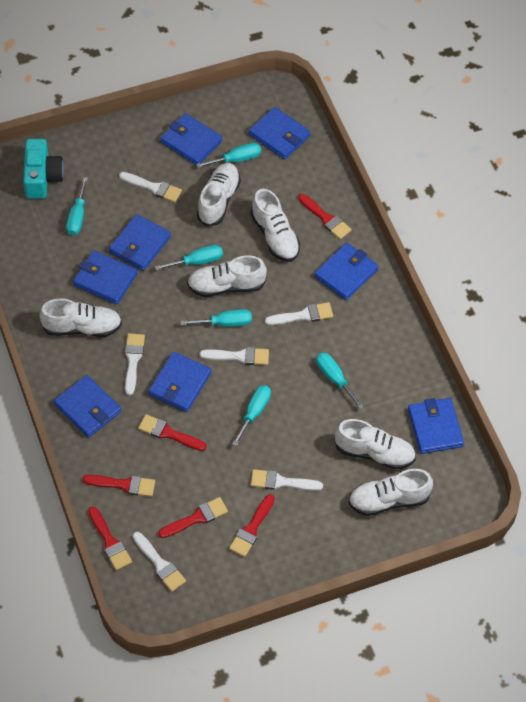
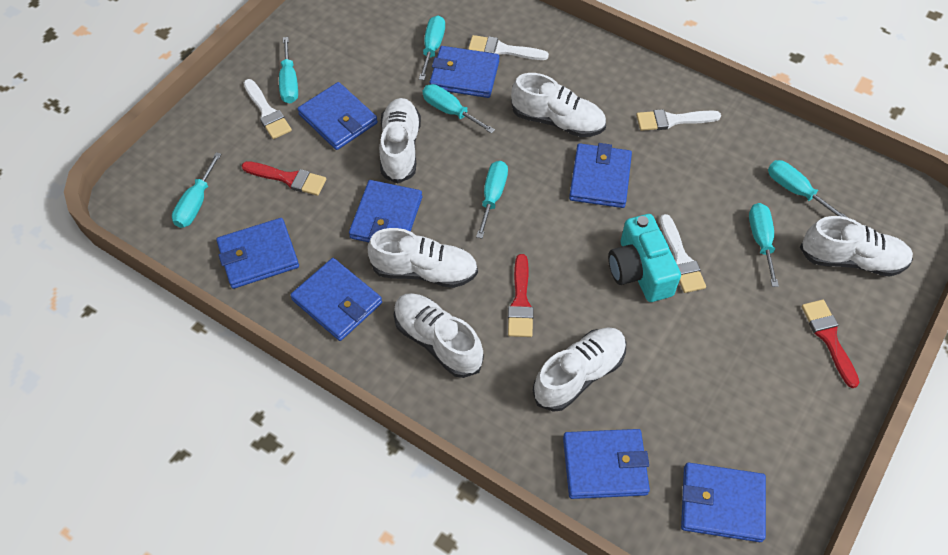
red brush: [82,475,155,497] [88,507,132,570] [138,414,207,451] [158,497,228,538] [229,494,275,557] [298,194,352,239] = 6 -> [242,161,326,196] [508,254,534,337] [802,300,860,388] = 3
turquoise screwdriver: [66,177,88,235] [155,245,223,271] [181,309,252,327] [196,143,261,168] [232,385,271,446] [316,353,364,409] = 6 -> [172,152,222,228] [279,37,298,103] [419,15,445,80] [422,84,495,134] [476,161,508,239] [749,203,779,287] [768,160,848,218] = 7
white brush: [119,172,182,203] [125,333,145,395] [133,532,186,592] [199,347,269,365] [251,469,323,491] [265,302,333,325] = 6 -> [244,79,292,139] [468,35,549,60] [636,109,721,131] [660,214,706,293] = 4

